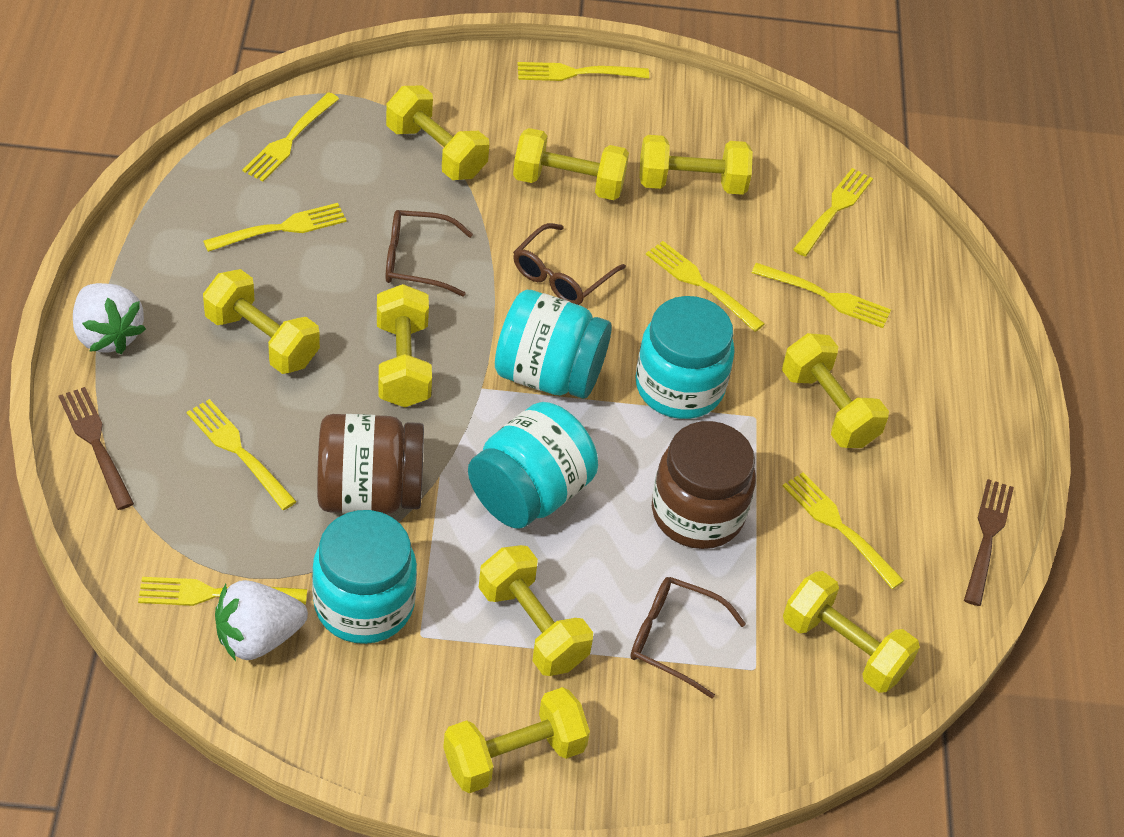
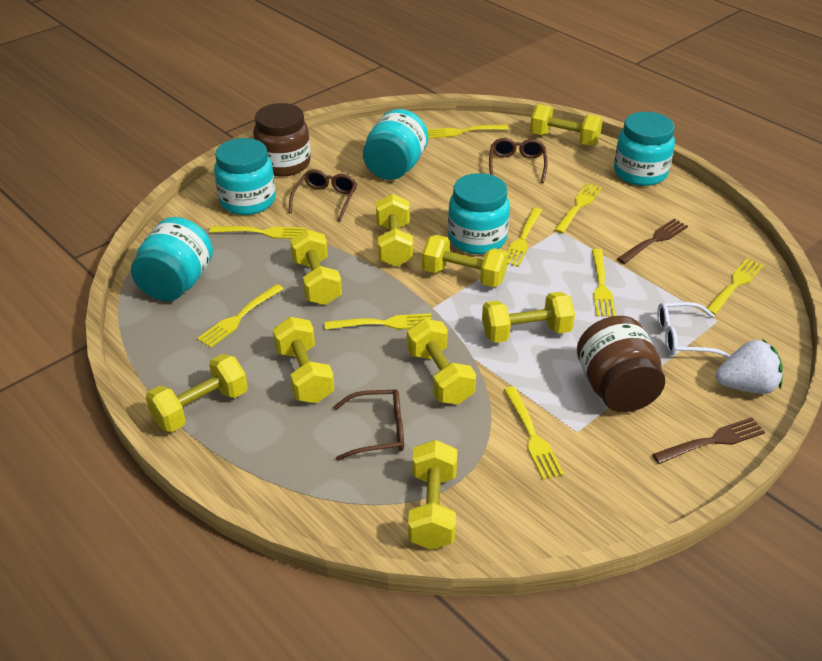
turquoise jar: [312,510,417,644] [468,402,598,529] [495,290,612,399] [635,296,735,419] = 4 -> [131,217,213,301] [214,138,276,215] [363,109,428,180] [448,173,510,254] [614,112,675,186] = 5
white glasses: none = 0 -> [657,302,731,358] = 1
white strawberry: [73,283,146,354] [215,580,308,661] = 2 -> [716,339,782,394] = 1

